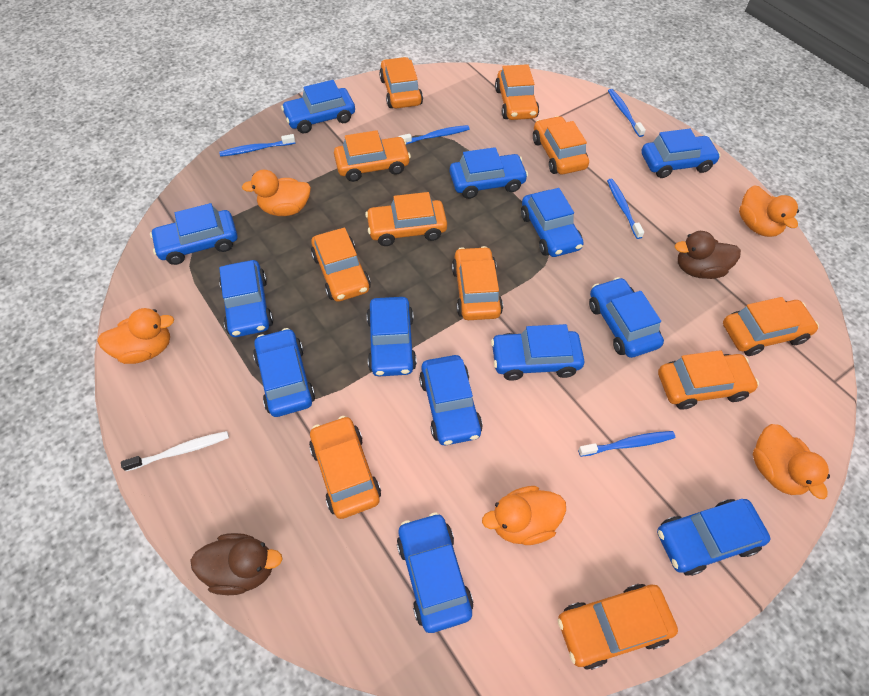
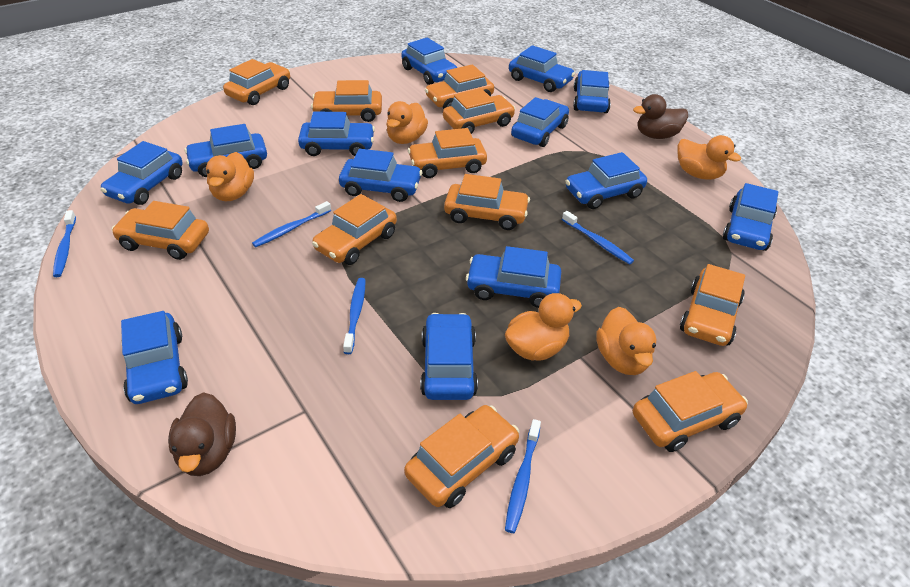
white toothbrush: [121,431,229,471] = 1 -> none = 0

